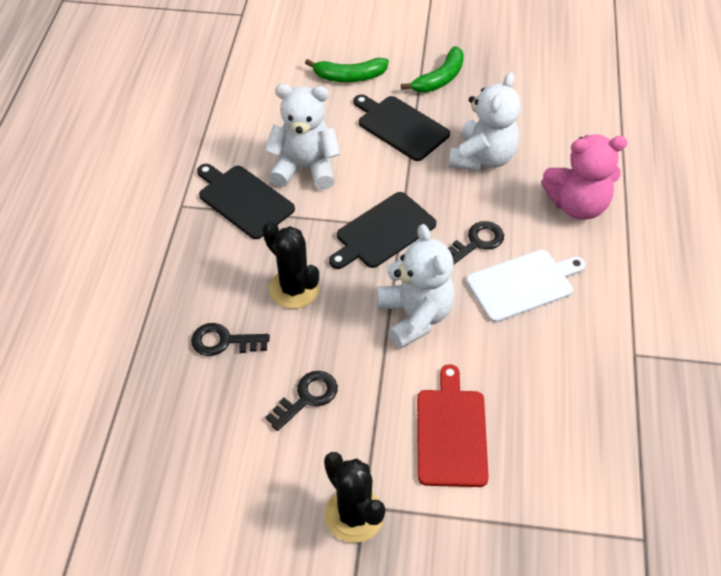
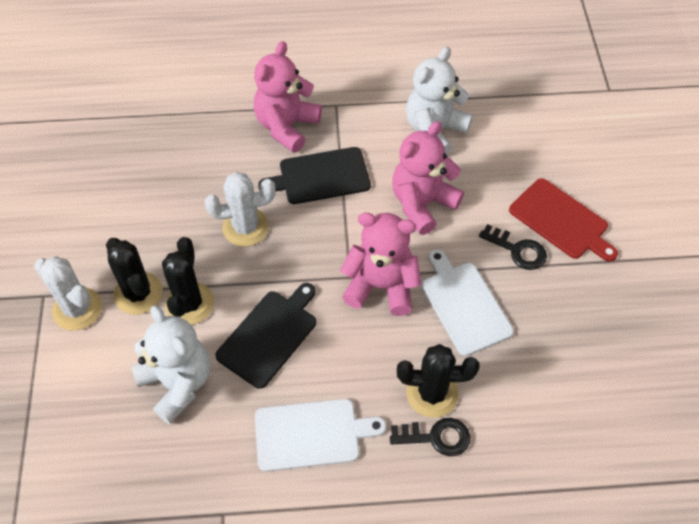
black cactus: [263,221,319,309] [324,452,385,543] = 2 -> [106,238,163,315] [162,237,214,325] [397,344,480,418] = 3
black cutting board: [197,164,295,239] [329,192,437,269] [354,95,450,161] = 3 -> [215,283,316,389] [258,147,371,204] = 2
black key: [191,323,270,356] [265,371,338,431] [448,221,504,264] = 3 -> [390,418,470,456] [479,224,547,270] = 2
green banana: [305,58,389,82] [401,46,464,93] = 2 -> none = 0
pink teddy bear: [541,134,628,220] = 1 -> [254,41,322,153] [340,213,421,316] [392,121,464,235] = 3
white cactus: none = 0 -> [34,256,102,331] [205,172,276,247] = 2
white cutting board: [466,250,586,322] = 1 -> [255,399,386,472] [422,249,514,356] = 2
white teddy bear: [264,84,340,190] [377,224,455,349] [449,72,521,171] = 3 -> [131,306,210,424] [406,47,473,155] = 2

